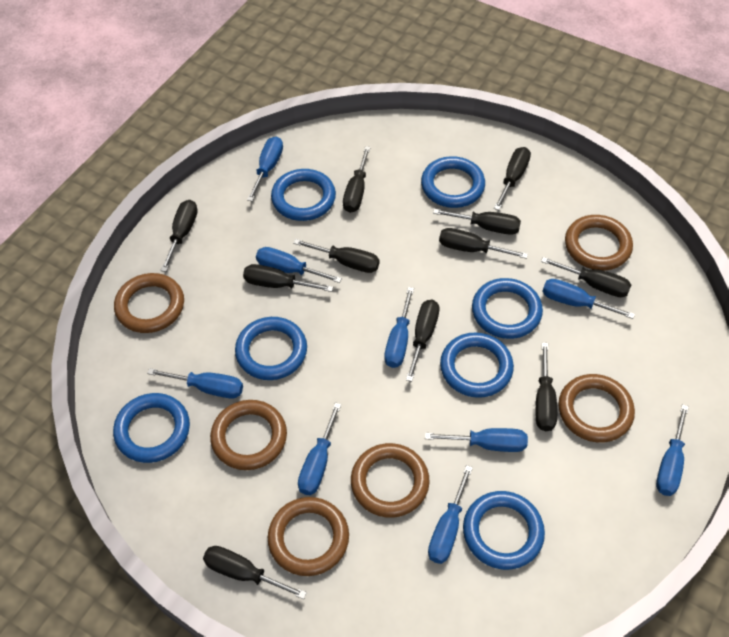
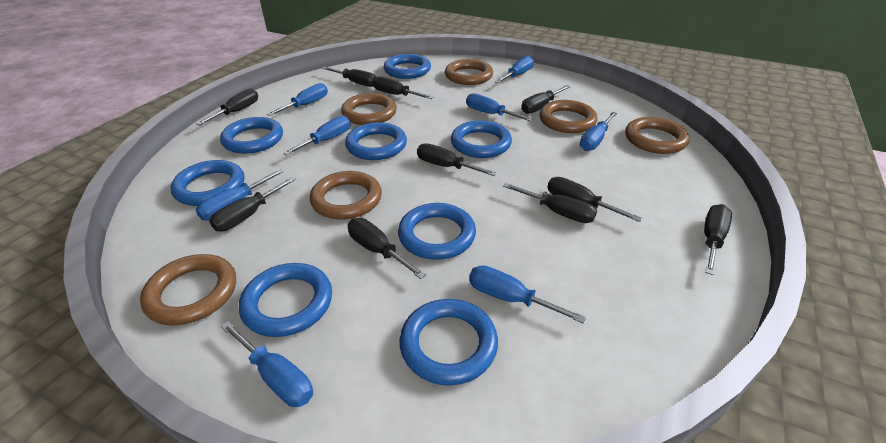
black screwdriver: [160,200,198,272] [203,546,307,599] [243,264,333,292] [293,239,380,273] [343,146,371,213] [406,300,439,382] [433,209,521,235] [439,228,528,259] [494,147,531,210] [536,343,557,431] [541,257,631,297] = 11 -> [196,89,258,125] [209,177,296,231] [322,67,376,87] [348,218,426,279] [373,76,434,99] [417,143,497,176] [503,183,597,223] [521,85,571,114] [547,177,642,222] [704,204,732,275] = 10
blue ring: [113,393,190,463] [235,317,307,380] [271,169,336,221] [421,156,485,208] [440,332,514,398] [463,491,545,570] [472,278,543,339] = 7 -> [171,160,244,206] [220,117,283,154] [239,263,332,337] [345,122,407,160] [384,54,431,79] [398,203,476,260] [399,299,498,386] [451,120,512,158] = 8
blue screwdriver: [147,368,243,399] [247,136,283,201] [256,247,342,283] [298,403,341,495] [384,287,414,368] [425,428,528,452] [428,465,473,564] [542,279,635,319] [656,404,689,496] = 9 -> [196,169,284,221] [221,321,313,407] [267,83,328,116] [283,116,351,155] [466,93,533,121] [469,265,586,323] [495,56,534,83] [580,112,617,151] = 8

